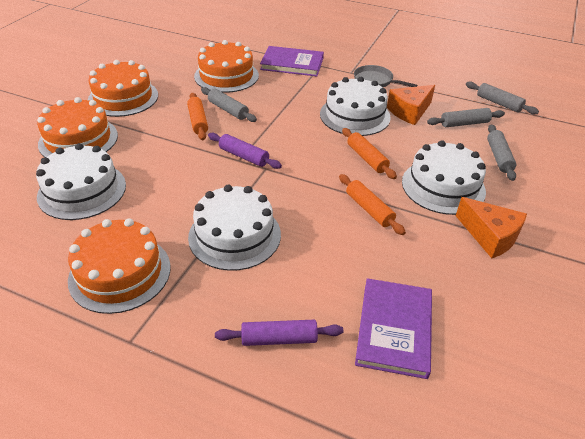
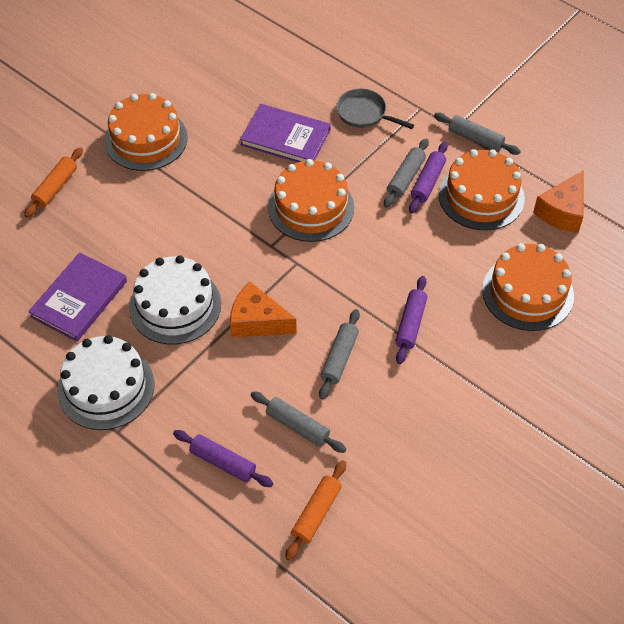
orange rolling pin: [187,93,208,140] [339,174,406,235] [342,128,397,179] = 3 -> [24,147,83,218] [285,460,346,560] = 2
purple rolling pin: [208,133,282,169] [215,320,343,346] = 2 -> [173,430,273,487] [395,276,427,364] [409,142,448,213] = 3
white cake: [36,143,126,220] [188,185,281,271] [320,77,391,136] [402,140,486,215] = 4 -> [57,335,154,430] [129,255,221,344] = 2

